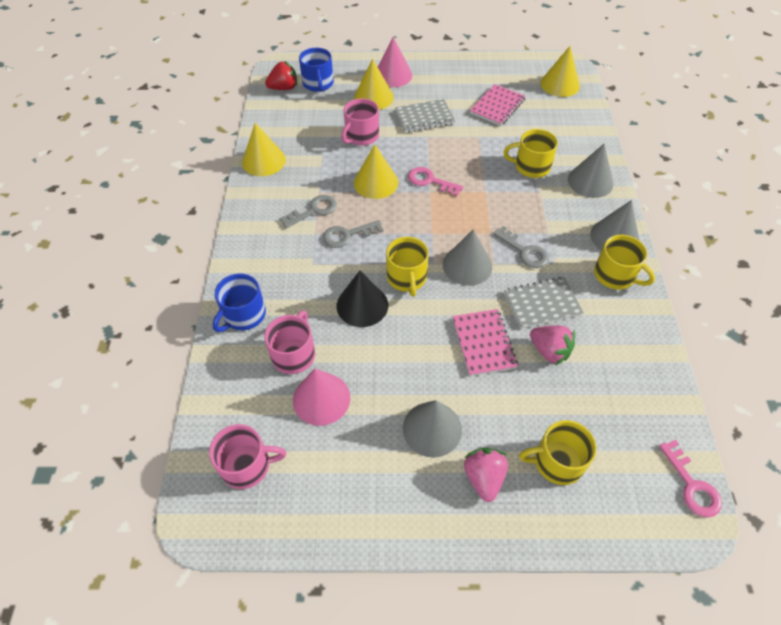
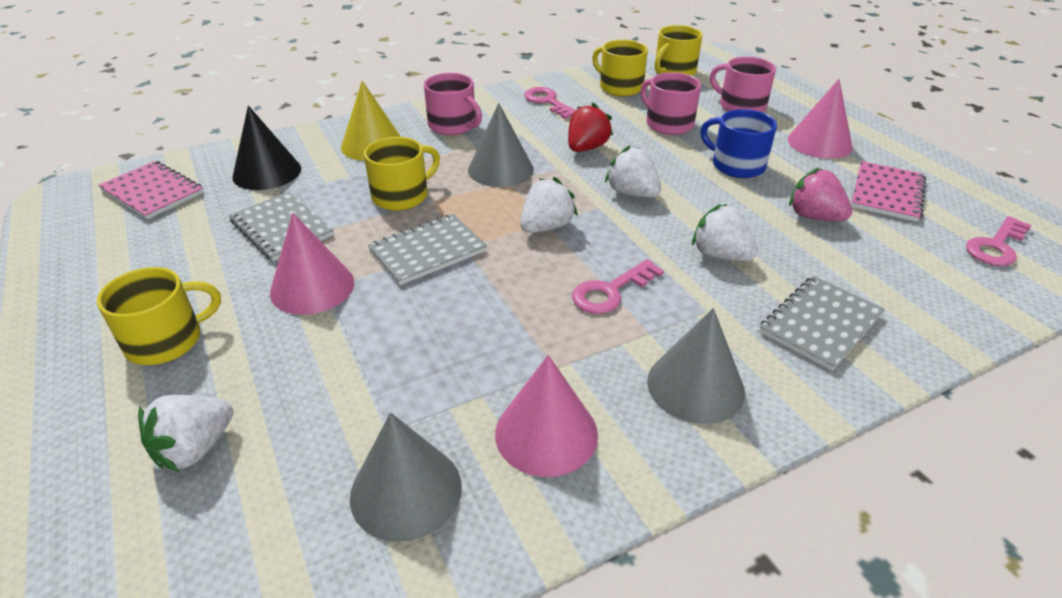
blue mug: [213,274,266,332] [299,48,334,92] = 2 -> [700,109,777,178] = 1
grey cone: [403,400,462,458] [443,229,492,286] [568,144,613,198] [590,200,639,251] = 4 -> [350,412,462,542] [468,103,534,187] [647,308,745,424] = 3
grey key: [280,195,337,228] [323,220,384,248] [493,226,549,268] = 3 -> none = 0
grey notebook: [395,99,455,133] [504,277,584,329] = 2 -> [229,192,334,261] [368,214,487,285] [759,276,885,371] = 3
pink cone: [293,369,350,426] [378,37,412,87] = 2 -> [270,213,354,315] [495,355,598,477] [788,79,853,159] = 3
pink key: [408,167,463,196] [659,440,722,517] = 2 -> [524,87,576,119] [572,259,664,314] [966,216,1032,266] = 3
pink strawberry: [464,448,508,502] [530,326,575,366] = 2 -> [789,167,852,221] = 1
white strawberry: none = 0 -> [138,395,234,472] [520,177,578,233] [605,145,661,198] [692,204,758,261] = 4
yellow cone: [242,123,286,176] [354,59,394,110] [354,145,398,199] [540,46,580,97] = 4 -> [341,81,401,161] = 1

